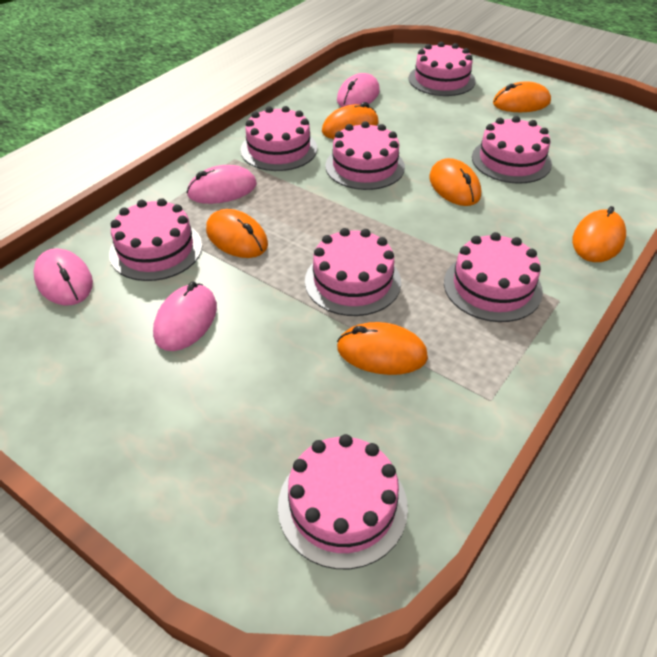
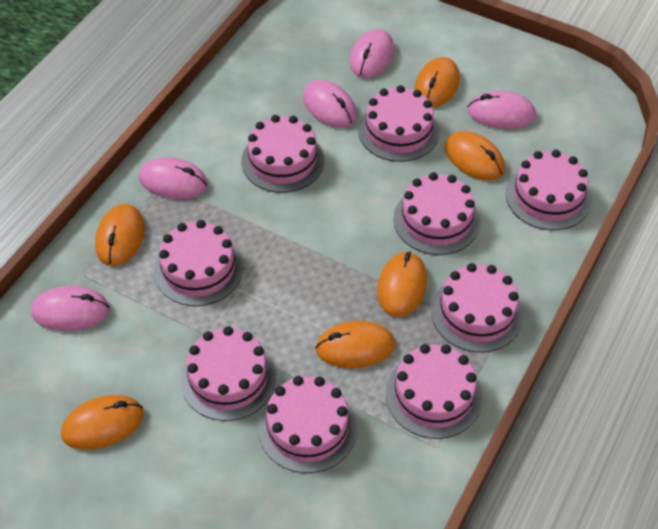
pink cake: [109,198,202,281] [240,106,317,171] [278,434,408,569] [305,228,401,316] [326,121,405,190] [409,42,475,96] [444,232,543,322] [472,116,552,184] = 8 -> [154,220,244,306] [180,326,276,421] [241,115,324,193] [259,376,357,473] [358,85,439,162] [386,344,483,439] [393,172,480,255] [431,263,523,352] [506,150,592,230] = 9
pink mouse: [33,248,93,305] [153,282,217,351] [187,165,257,204] [337,73,380,107] = 4 -> [31,286,110,331] [139,157,208,199] [303,80,357,128] [349,29,394,78] [468,90,536,129] = 5

